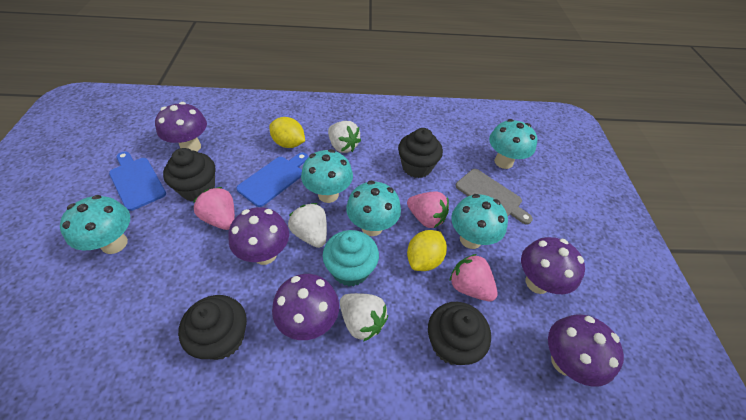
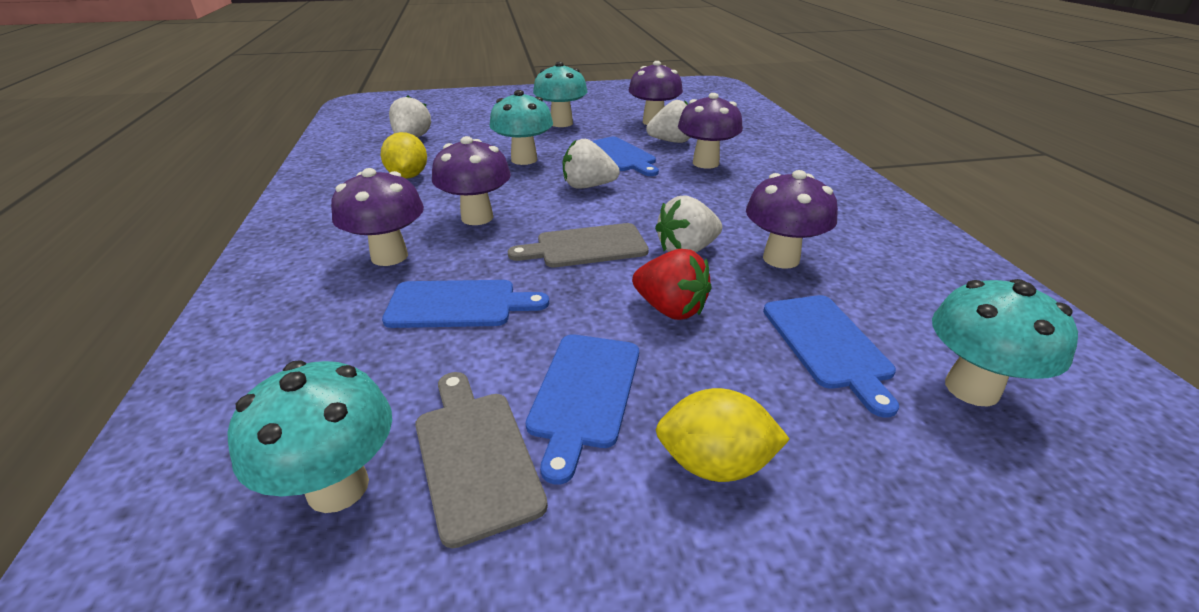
black cupcake: [163,148,215,201] [178,295,247,360] [398,128,443,178] [428,302,491,365] = 4 -> none = 0
blue cutting board: [109,152,166,211] [236,153,308,207] = 2 -> [382,280,549,328] [526,334,639,485] [592,137,659,176] [763,295,899,418] = 4
grey cutting board: [456,169,533,225] = 1 -> [415,372,548,548] [508,223,649,267] = 2
pink strawberry: [193,187,235,230] [407,192,449,228] [450,254,498,301] = 3 -> none = 0
red strawberry: none = 0 -> [632,249,711,320] = 1
turquoise cupcake: [323,230,379,286] = 1 -> none = 0
turquoise mushroom: [60,195,130,254] [301,149,353,203] [346,181,401,236] [451,194,508,249] [489,119,537,169] = 5 -> [227,361,392,513] [489,90,553,165] [533,62,588,127] [932,279,1078,407] = 4
white strawberry: [288,203,327,248] [328,121,361,153] [340,293,388,342] = 3 -> [389,95,431,137] [563,139,620,189] [646,100,690,143] [655,195,722,252] = 4

